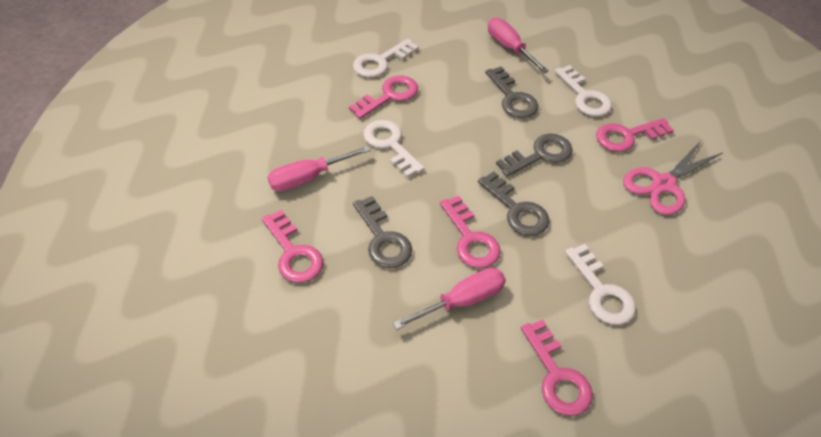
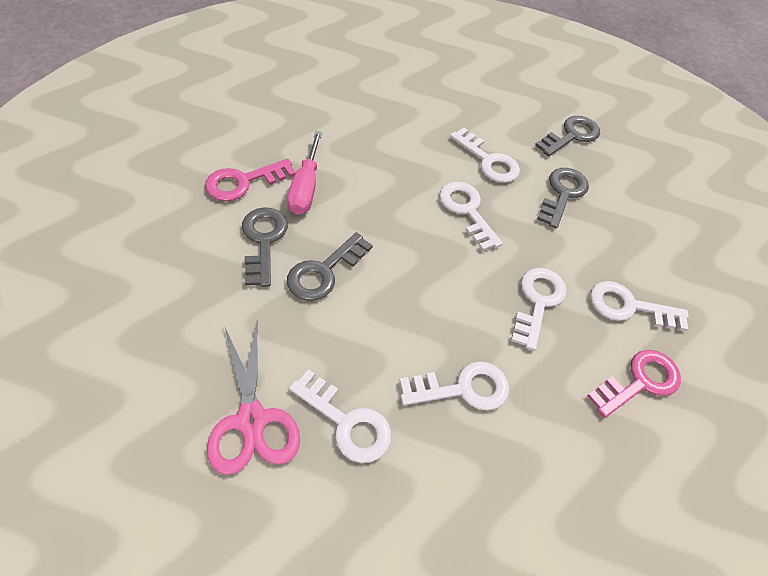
pink key: [262,210,324,283] [349,76,418,119] [440,196,501,268] [521,320,593,416] [596,118,674,152] = 5 -> [205,159,296,201] [587,350,681,418] = 2
pink screwdriver: [268,146,371,191] [393,268,506,330] [488,18,549,73] = 3 -> [287,131,322,215] = 1
white key: [353,39,419,77] [363,120,424,178] [554,65,612,116] [565,244,636,325] = 4 -> [289,369,391,463] [399,361,509,411] [439,182,503,251] [450,127,520,183] [511,268,567,351] [590,281,689,331] = 6

